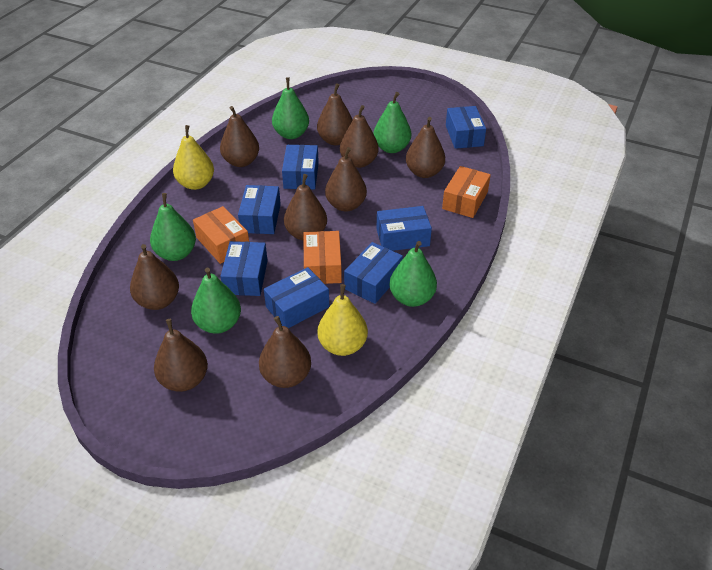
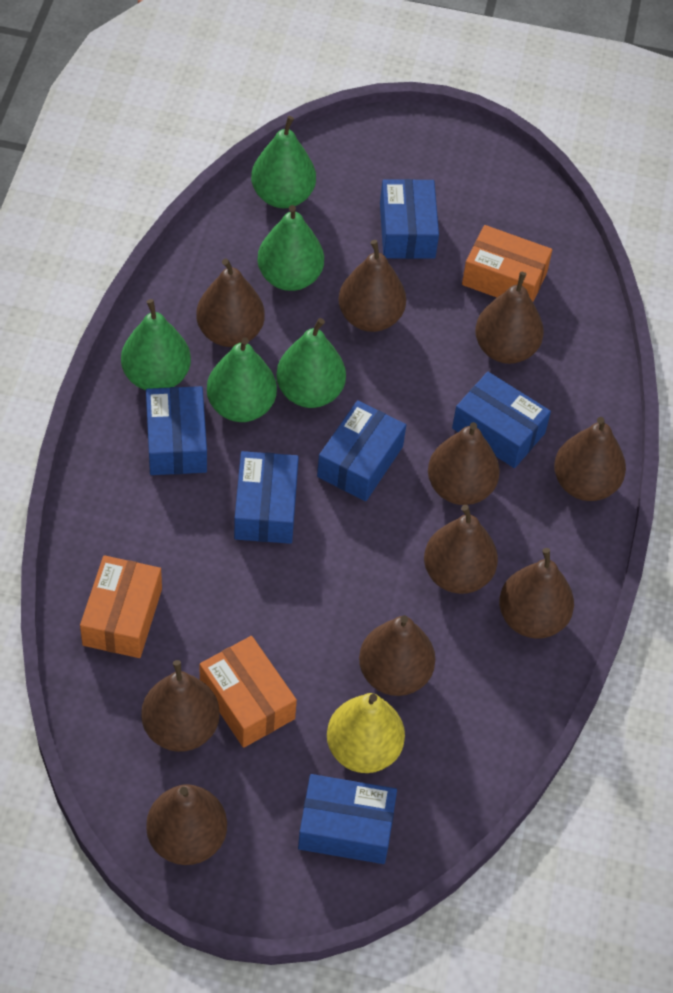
blue box: [220,241,268,296] [238,185,281,234] [264,267,329,328] [282,145,319,189] [344,242,403,304] [376,206,432,251] [446,106,486,149] = 7 -> [146,386,207,475] [234,451,299,544] [298,774,397,864] [317,400,406,501] [380,179,439,259] [452,372,551,468] = 6
brown pear: [130,244,179,310] [154,319,208,392] [220,106,259,167] [259,316,311,388] [284,174,327,241] [317,83,353,145] [325,147,367,211] [340,105,379,168] [406,117,445,178] = 9 -> [141,660,220,752] [146,784,227,865] [196,259,265,347] [339,240,406,332] [359,615,435,696] [424,505,498,594] [428,422,500,505] [475,272,544,364] [499,548,574,639] [554,417,626,501] = 10
yellow pear: [173,125,214,190] [317,284,368,356] = 2 -> [327,693,405,773] = 1

